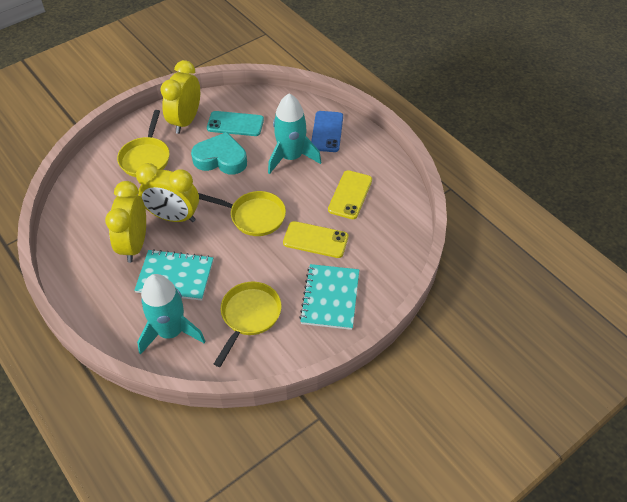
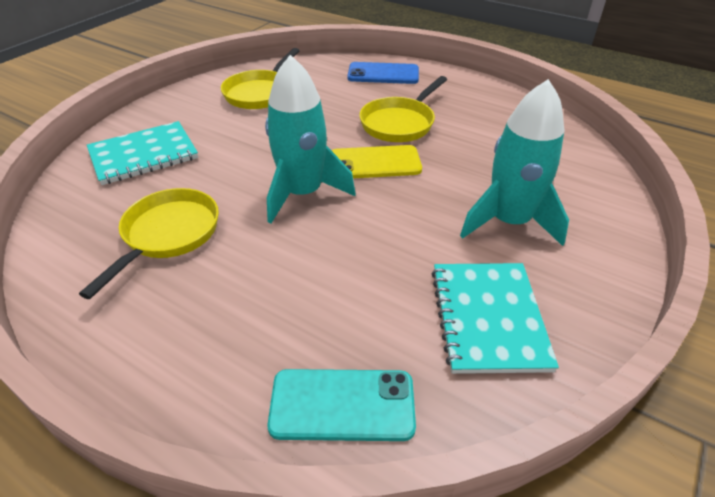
turquoise heart: [191,132,247,174] = 1 -> none = 0
yellow clock: [105,181,146,263] [136,163,199,222] [160,60,200,134] = 3 -> none = 0
yellow phone: [283,221,348,258] [328,170,372,219] = 2 -> [331,145,422,178] = 1

